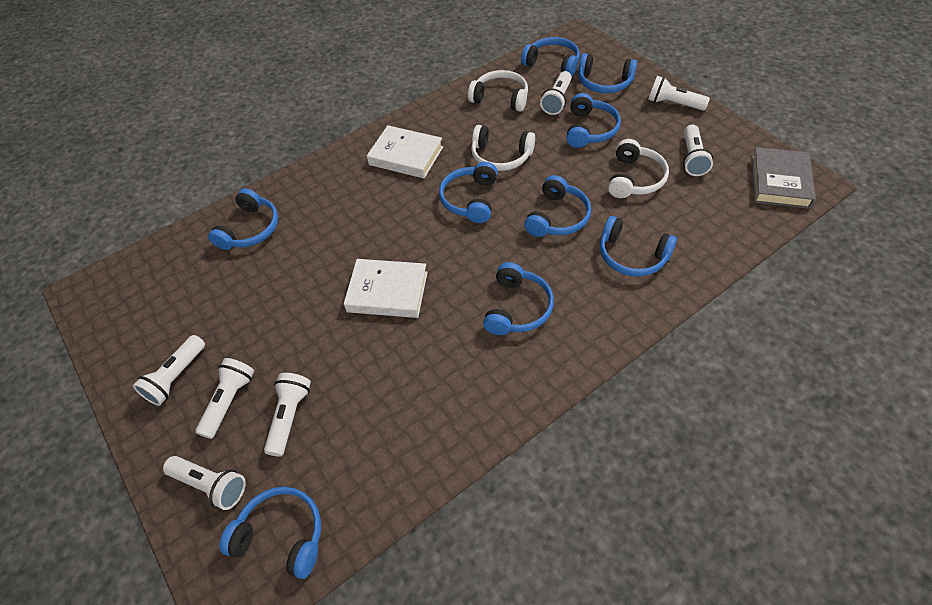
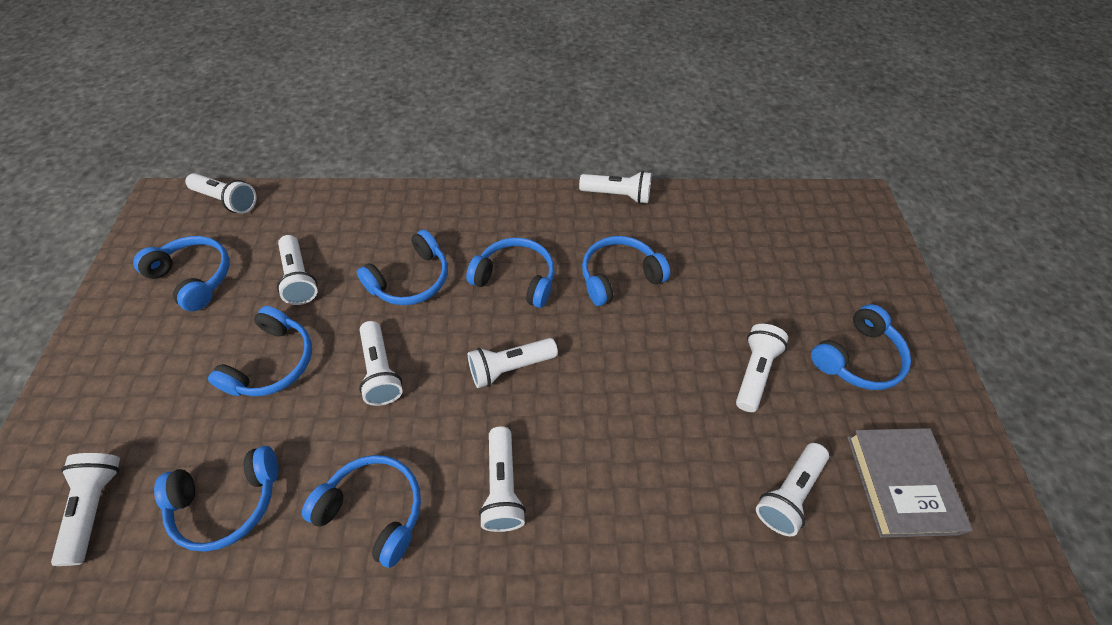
blue headphones: [208,188,278,250] [220,487,321,579] [439,162,497,223] [483,262,554,335] [521,37,580,77] [524,175,591,237] [566,93,621,148] [578,53,637,93] [600,216,677,276] = 9 -> [133,236,230,311] [154,446,278,552] [208,306,312,396] [302,455,421,568] [357,230,448,305] [466,238,554,308] [582,236,670,306] [811,304,911,390] = 8
white book: [344,259,428,318] [367,125,443,178] = 2 -> none = 0
white flashlight: [133,335,205,406] [163,456,246,510] [195,358,254,439] [264,373,311,457] [540,71,572,115] [648,76,710,111] [683,125,713,176] = 7 -> [51,453,120,566] [185,173,257,214] [277,235,317,305] [359,321,403,406] [468,338,558,388] [479,426,526,532] [579,171,651,204] [736,324,788,412] [756,443,829,536] = 9
white headphones: [468,70,528,112] [471,125,535,171] [608,139,669,198] = 3 -> none = 0

